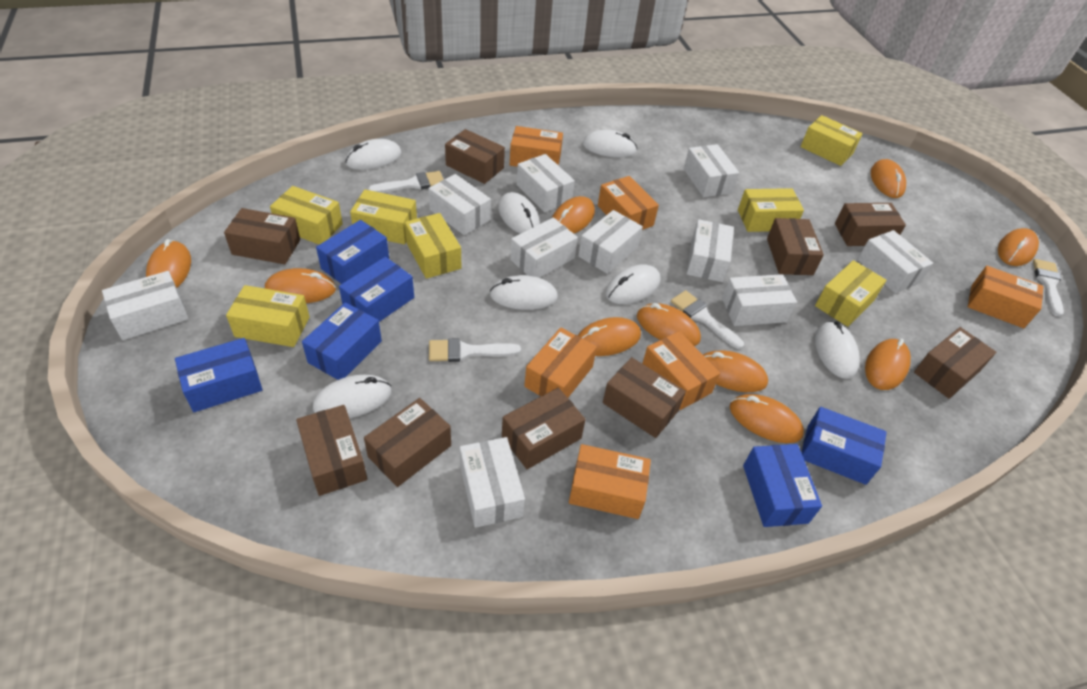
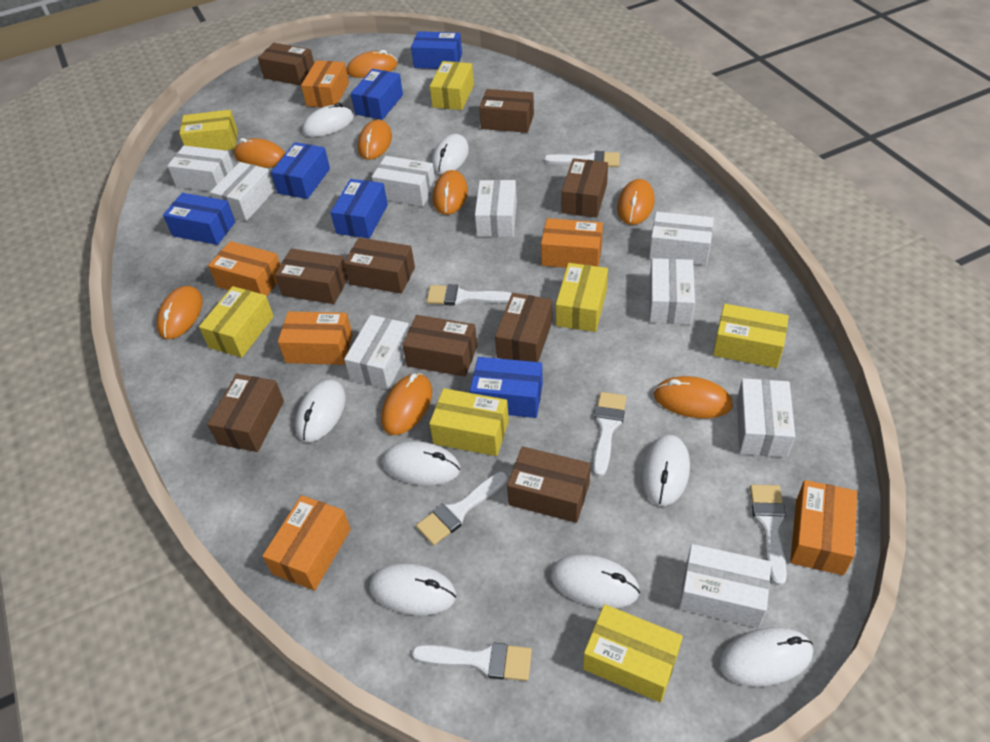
orange mouse: [146,239,191,288] [265,268,336,303] [552,196,595,234] [577,317,641,356] [637,303,701,346] [703,351,768,392] [730,394,804,443] [865,339,911,390] [871,159,906,198] [998,228,1039,266] = 10 -> [157,286,203,339] [234,138,285,168] [347,50,397,78] [358,120,392,160] [381,373,432,435] [433,170,468,215] [617,179,655,225] [653,376,733,418] = 8
white box: [102,271,188,340] [428,174,491,235] [460,437,525,528] [510,217,578,278] [517,154,575,212] [578,210,643,274] [683,144,739,197] [687,219,734,282] [722,274,797,326] [857,230,933,294] = 10 -> [167,146,234,191] [210,162,275,221] [344,315,409,389] [372,156,436,206] [475,180,517,237] [649,212,714,265] [649,258,695,324] [679,544,771,628] [737,378,795,457] = 9
white brush: [368,171,444,193] [429,338,521,362] [671,290,744,349] [1033,259,1064,317] = 4 -> [412,643,532,681] [416,472,507,545] [427,284,512,305] [544,151,620,167] [593,392,626,477] [750,485,787,586] = 6
white mouse: [313,375,391,418] [345,139,402,170] [490,275,558,310] [498,192,540,234] [583,130,637,158] [606,264,661,304] [815,321,860,379] = 7 -> [295,379,346,442] [302,103,354,137] [369,563,456,615] [382,441,460,486] [431,134,469,175] [550,554,640,608] [641,435,690,506] [719,627,813,687] = 8

